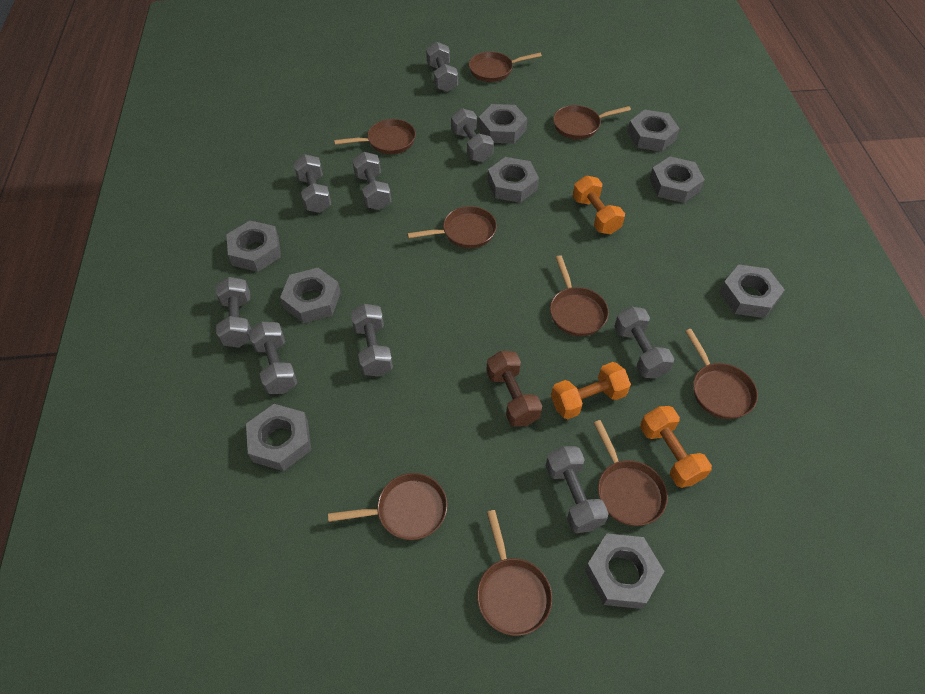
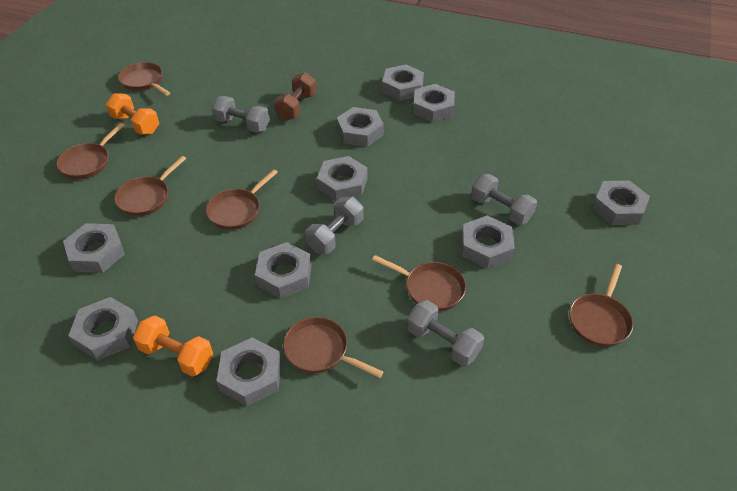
brown pan: [328,473,447,540] [334,119,416,154] [407,206,497,248] [469,52,542,82] [477,510,552,636] [550,255,609,336] [553,105,631,139] [594,420,668,526] [685,329,758,419] = 9 -> [57,123,125,179] [114,156,186,216] [118,62,170,96] [206,169,278,230] [283,317,383,378] [372,255,466,311] [569,264,633,347] = 7
grey dumbbell: [216,277,251,348] [249,322,297,394] [293,154,331,213] [351,304,393,377] [352,152,391,210] [426,42,458,92] [451,108,494,162] [546,446,609,533] [614,307,674,378] = 9 -> [212,96,270,133] [305,197,363,254] [407,300,484,367] [471,174,537,225] = 4
grey nut: [226,221,281,272] [246,404,311,471] [280,268,341,323] [478,104,527,144] [488,157,539,203] [585,533,664,609] [627,110,680,152] [650,156,705,203] [719,264,785,318] = 9 -> [63,223,125,273] [68,297,138,360] [216,337,281,406] [255,242,312,299] [317,156,367,201] [337,107,384,147] [382,65,424,101] [413,84,455,122] [461,215,515,269] [592,180,650,225] = 10
orange dumbbell: [551,362,631,419] [573,175,625,234] [640,406,712,488] = 3 -> [106,93,159,135] [133,315,213,377] = 2

